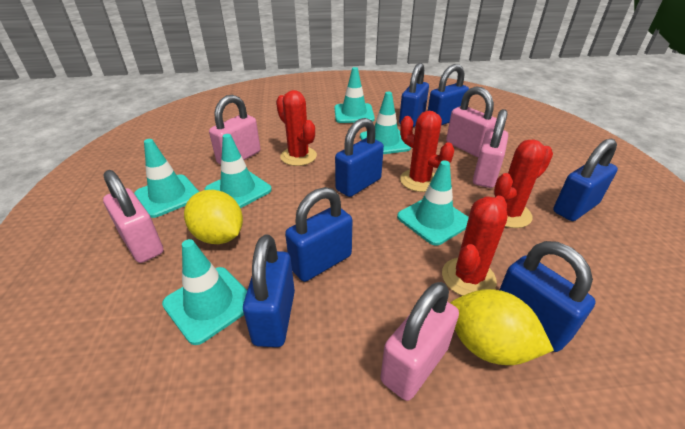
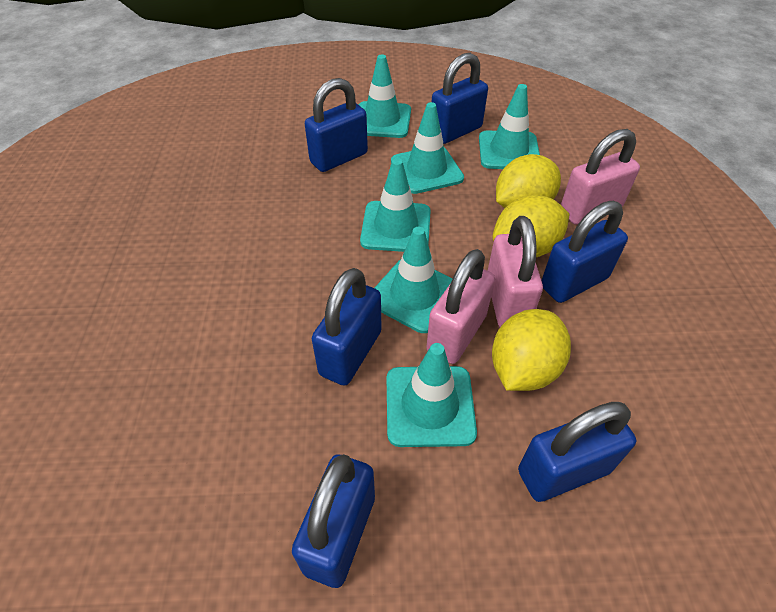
blue padlock: [243,235,295,347] [285,187,352,282] [335,118,384,197] [399,63,429,127] [428,64,469,125] [499,241,596,352] [553,138,618,221] = 7 -> [292,454,375,588] [305,78,368,172] [312,268,382,386] [432,53,488,144] [518,402,636,502] [541,201,628,303] = 6
pink padlock: [103,170,163,263] [209,95,261,165] [381,282,459,401] [446,87,497,157] [473,109,508,188] = 5 -> [426,249,495,364] [488,216,543,327] [561,129,640,225] = 3
red cactus: [276,90,317,166] [400,111,454,192] [442,196,508,296] [494,139,553,228] = 4 -> none = 0
yellow lemon: [184,190,243,244] [450,289,554,365] = 2 -> [492,309,571,391] [493,195,569,257] [496,154,561,208] = 3

